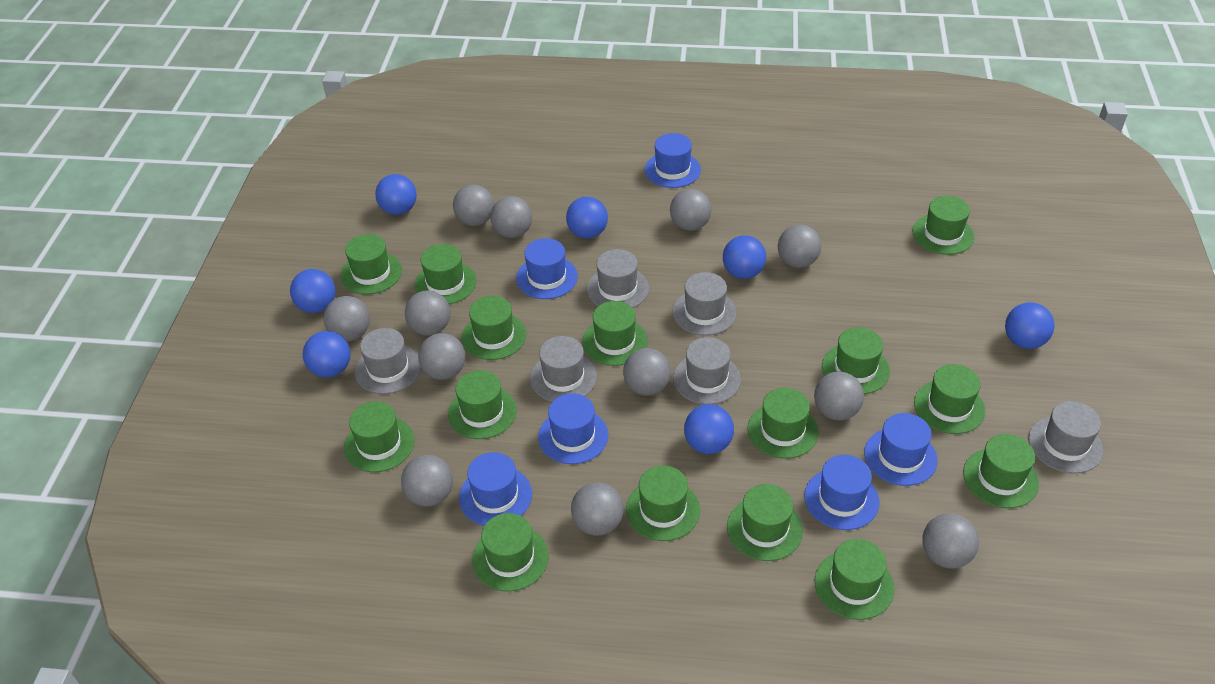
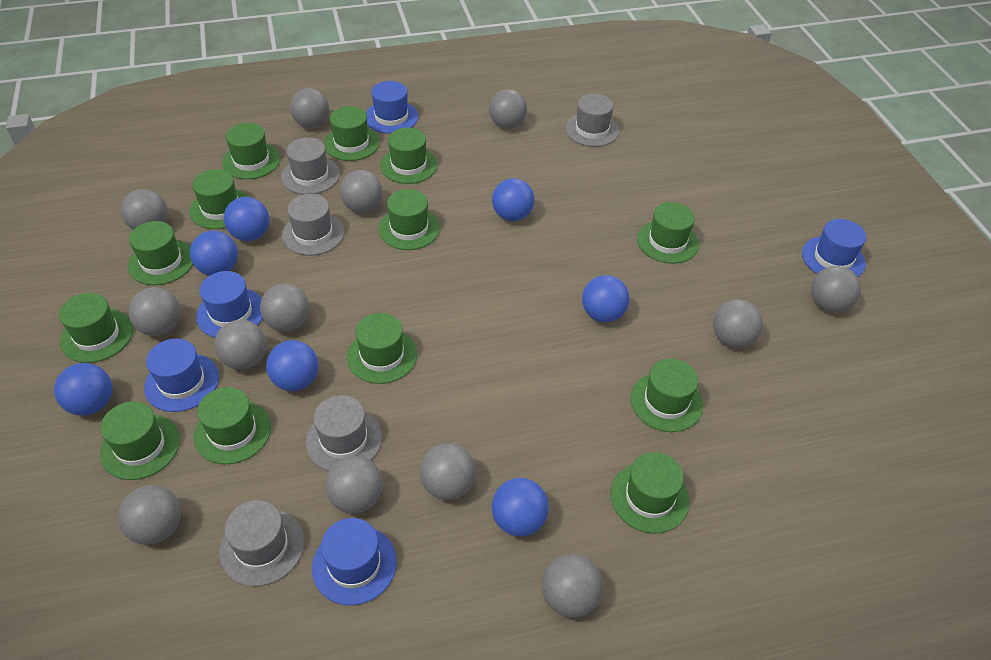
blue hat: [459,452,532,526] [516,238,578,299] [538,393,608,464] [645,133,701,188] [804,455,880,530] [864,413,938,486] = 6 -> [144,339,219,412] [196,271,263,338] [312,518,397,605] [366,81,419,134] [802,219,866,277] = 5
green hat: [341,234,402,294] [344,401,415,472] [414,244,476,304] [448,370,517,439] [462,296,526,360] [472,513,549,592] [582,301,648,366] [626,465,700,541] [727,484,803,561] [747,388,818,459] [815,539,894,620] [822,327,890,394] [913,196,974,255] [914,364,985,434] [963,434,1039,508] = 15 -> [59,293,133,363] [100,401,180,480] [128,221,193,285] [189,169,248,229] [194,387,271,464] [222,123,281,179] [324,106,380,161] [347,313,417,384] [378,189,440,250] [380,127,437,184] [610,452,690,534] [630,359,703,432] [637,202,699,264] = 13
grey ball: [324,296,370,341] [401,455,453,507] [405,291,450,336] [418,333,465,380] [453,185,494,226] [491,196,532,238] [571,482,624,536] [623,348,671,396] [670,189,712,231] [778,225,821,268] [814,372,864,421] [922,513,979,569] = 12 -> [118,485,181,545] [121,189,168,230] [129,287,181,336] [214,320,267,370] [260,283,310,332] [290,88,329,128] [325,456,383,514] [340,170,383,213] [420,443,476,500] [489,89,527,129] [542,554,603,618] [713,300,763,348] [811,266,861,312] = 13
grey hat: [355,328,421,394] [530,336,597,402] [587,249,649,308] [673,272,737,336] [673,337,741,405] [1028,401,1103,474] = 6 -> [219,500,304,586] [281,137,340,195] [282,194,344,256] [306,395,382,471] [565,94,619,147] = 5

